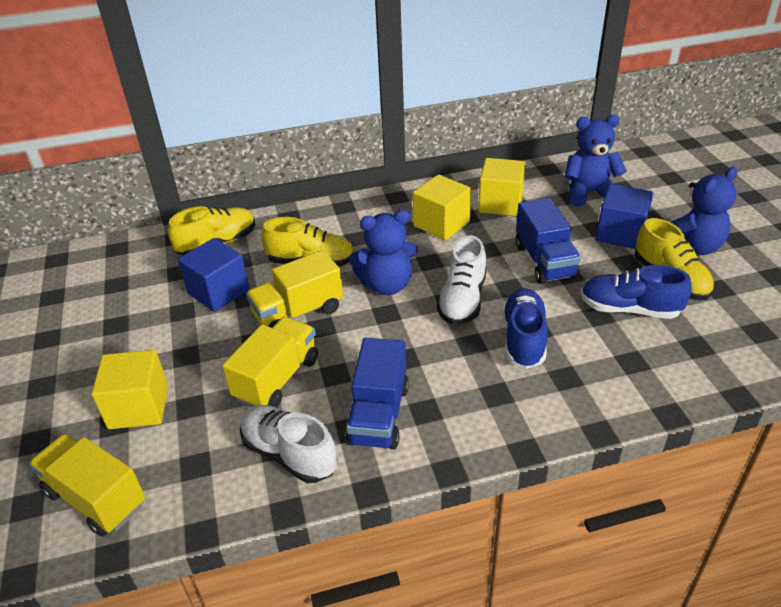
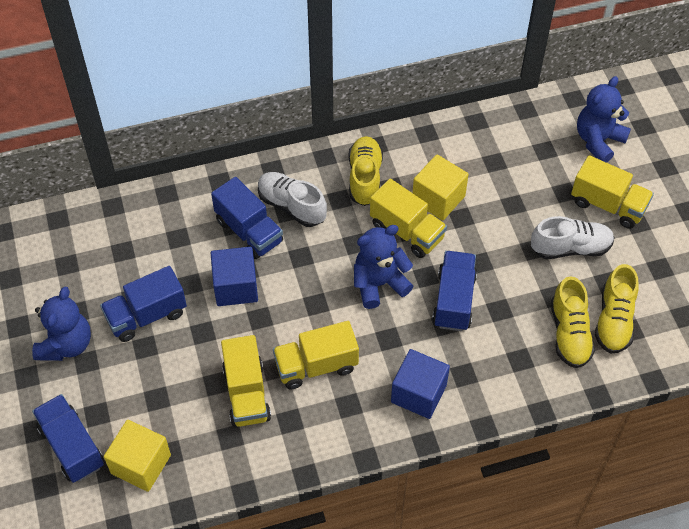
blue shoe: [502,288,548,369] [580,265,692,319] = 2 -> none = 0
blue truck: [345,338,409,450] [515,198,581,284] = 2 -> [32,394,104,483] [100,266,187,342] [211,177,283,259] [432,251,477,331] = 4
yellow cube: [92,350,168,429] [413,175,471,240] [478,158,526,216] = 3 -> [104,420,171,492] [413,154,469,220] = 2
yellow truck: [29,433,145,537] [222,317,318,407] [246,250,343,328] = 3 -> [221,335,271,427] [273,321,359,389] [370,179,447,258] [571,155,654,229] = 4

